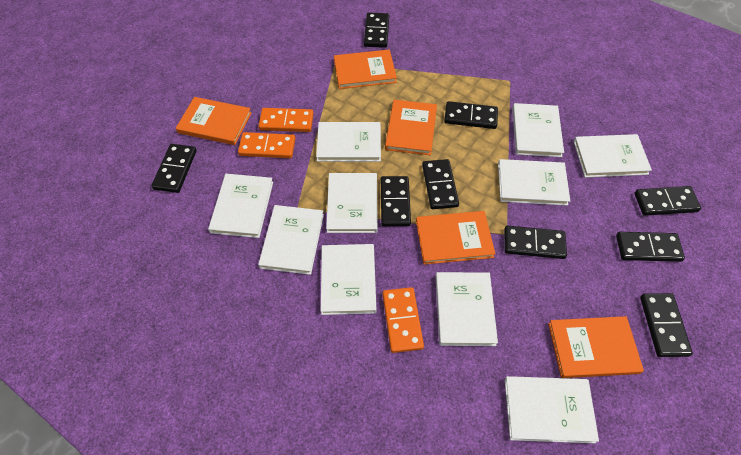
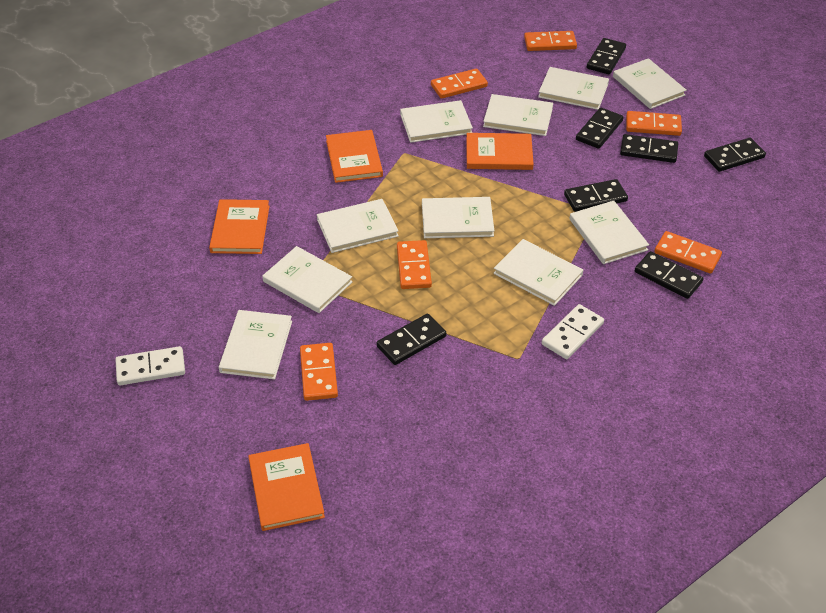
black domino: [151,144,197,193] [364,12,389,48] [381,176,411,226] [422,159,459,209] [444,101,498,129] [504,226,567,259] [616,232,685,262] [634,186,701,216] [640,293,693,357] = 9 -> [376,314,446,365] [564,179,628,212] [576,108,623,149] [587,38,626,74] [620,134,678,163] [635,251,703,299] [704,138,766,172] = 7
orange book: [176,97,252,145] [334,50,397,89] [385,100,437,155] [416,211,496,265] [548,316,644,378] = 5 -> [209,199,269,254] [248,443,325,531] [326,130,383,183] [466,133,533,170] = 4
orange domino: [238,132,295,158] [258,108,314,132] [382,287,424,353] = 3 -> [300,343,338,401] [397,240,432,289] [431,69,488,99] [524,31,577,51] [626,111,682,136] [654,231,722,274] = 6
white domino: none = 0 -> [115,346,185,385] [542,304,604,359] = 2

